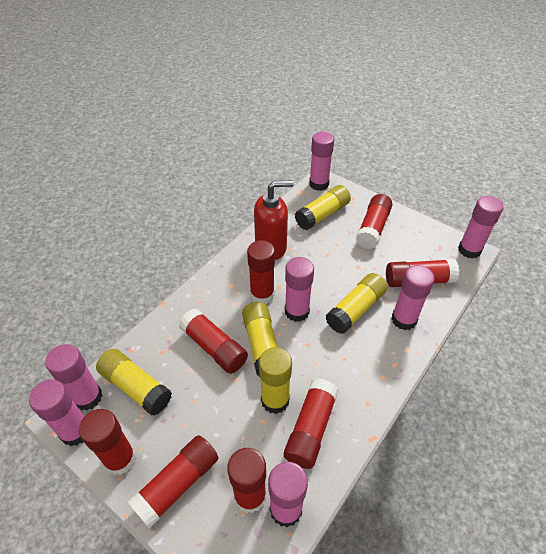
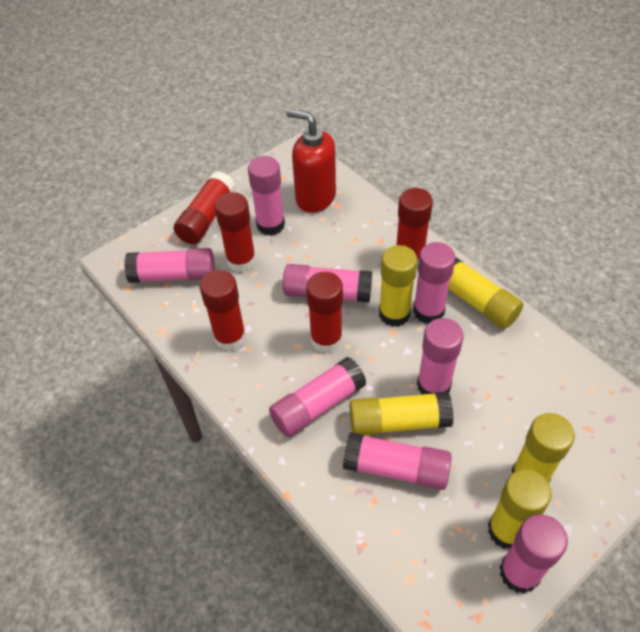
pink glue stick: [29,380,84,446] [46,344,102,411] [268,462,308,527] [285,257,314,322] [309,132,334,191] [391,265,435,330] [458,196,503,259] = 7 -> [124,248,215,283] [248,156,285,236] [269,357,366,437] [283,264,372,303] [343,432,452,490] [413,242,456,324] [417,318,464,395] [500,514,568,594] = 8
red glue stick: [79,409,136,475] [128,435,218,529] [179,309,248,374] [227,448,266,514] [247,240,275,304] [284,378,339,469] [356,194,392,249] [386,259,459,287] = 8 -> [174,171,236,244] [200,270,246,351] [215,192,256,273] [306,272,343,354] [396,188,433,267] = 5

